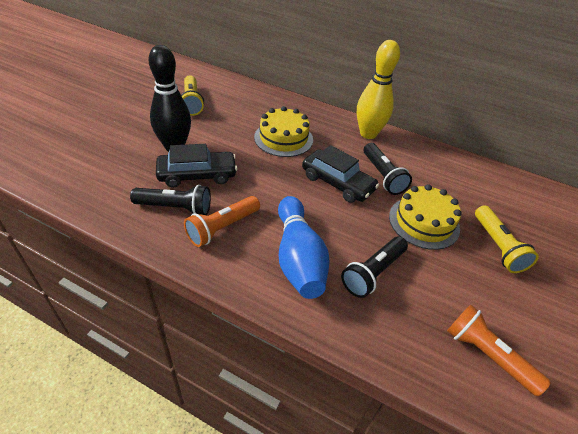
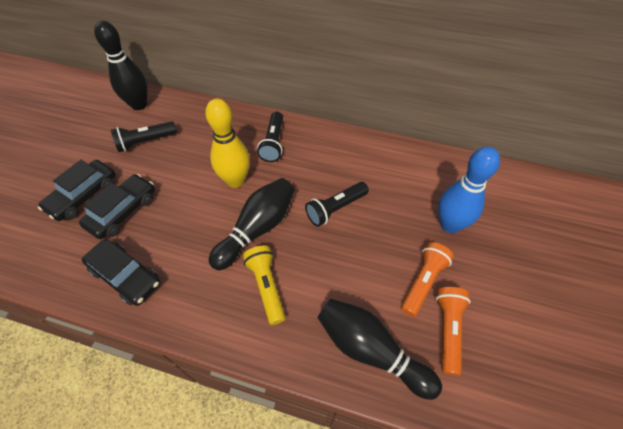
black bowling pin: [149,45,191,152] = 1 -> [94,21,147,110] [209,178,295,270] [317,299,442,400] = 3
black car: [156,144,237,188] [302,145,379,203] = 2 -> [38,160,116,221] [79,174,155,239] [82,239,161,306] = 3
yellow cake: [254,106,313,157] [389,184,462,250] = 2 -> none = 0
yellow flashlight: [181,75,204,116] [475,205,539,273] = 2 -> [243,245,286,325] = 1

